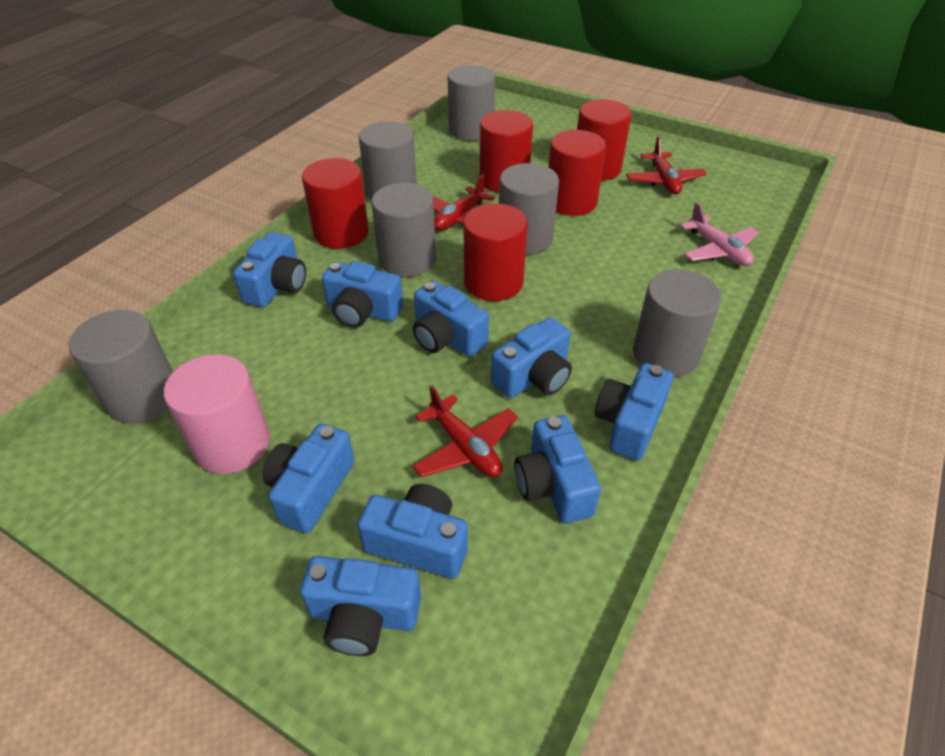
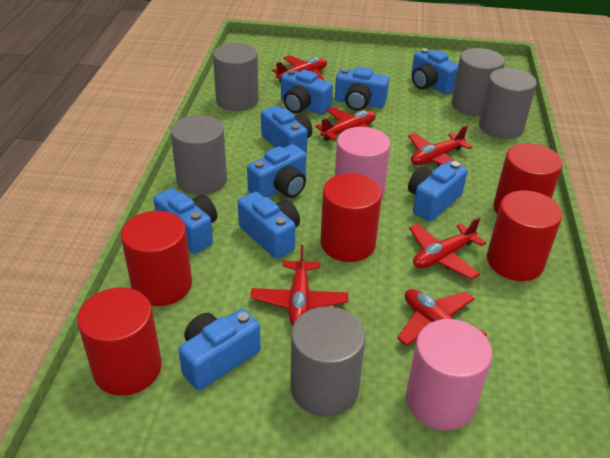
grey cylinder: [69,310,173,423] [359,121,417,201] [372,183,436,277] [448,65,495,141] [499,163,559,255] [633,270,721,377] = 6 -> [171,115,227,195] [213,43,259,111] [290,306,365,417] [451,48,505,116] [479,68,537,139] = 5
pink cylinder: [164,354,270,474] = 1 -> [335,127,390,200] [406,319,492,430] = 2
pink plane: [680,202,759,266] = 1 -> none = 0
red plane: [412,385,518,477] [433,174,495,231] [626,137,707,195] = 3 -> [250,245,348,325] [272,55,327,82] [315,107,376,141] [397,289,487,346] [408,125,473,166] [409,217,486,280] = 6

